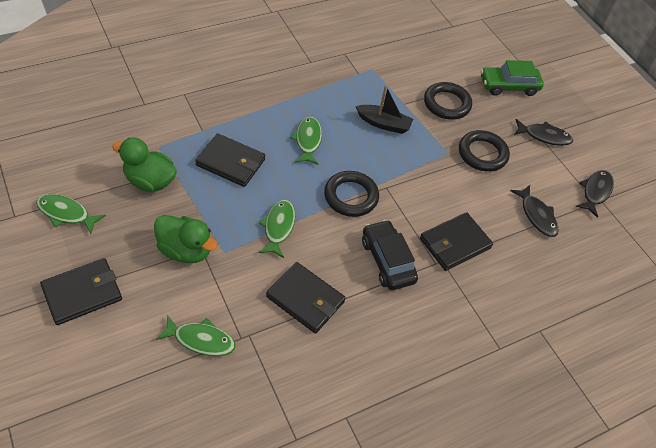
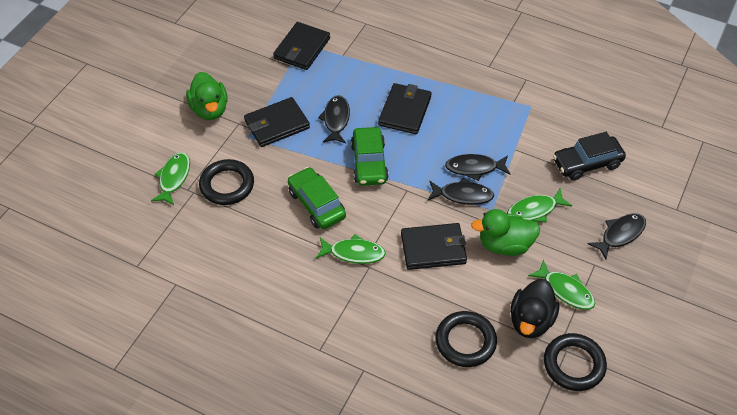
black boat: [355,85,413,134] = 1 -> none = 0
black duck: none = 0 -> [510,279,559,338] = 1
black fish: [510,185,559,237] [514,119,573,146] [576,170,614,218] = 3 -> [318,95,350,143] [428,177,494,205] [445,154,510,181] [588,213,646,259] = 4
green car: [481,60,544,96] = 1 -> [288,167,346,229] [351,127,389,186] = 2

